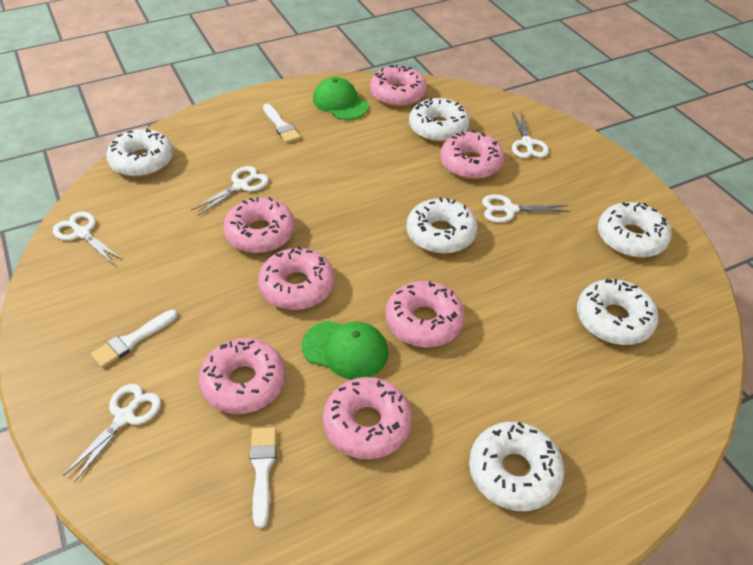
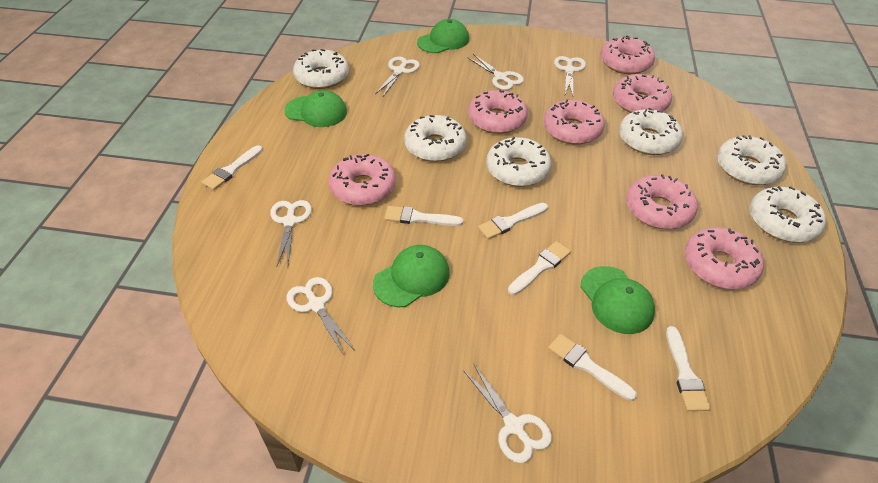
green cap: [302,321,388,380] [313,77,369,120] = 2 -> [285,90,347,127] [373,245,450,307] [417,19,469,53] [580,266,655,334] = 4
white brush: [91,310,178,368] [250,427,276,528] [263,104,301,143] = 3 -> [202,145,263,190] [384,206,463,226] [478,203,548,239] [508,241,571,295] [548,334,637,401] [666,326,710,411] = 6
white scissors: [53,211,123,264] [63,384,161,482] [191,166,269,216] [482,194,570,223] [512,111,549,158] = 5 -> [270,200,312,266] [287,277,354,355] [375,57,420,96] [463,363,552,463] [467,54,524,90] [554,56,586,96] = 6

